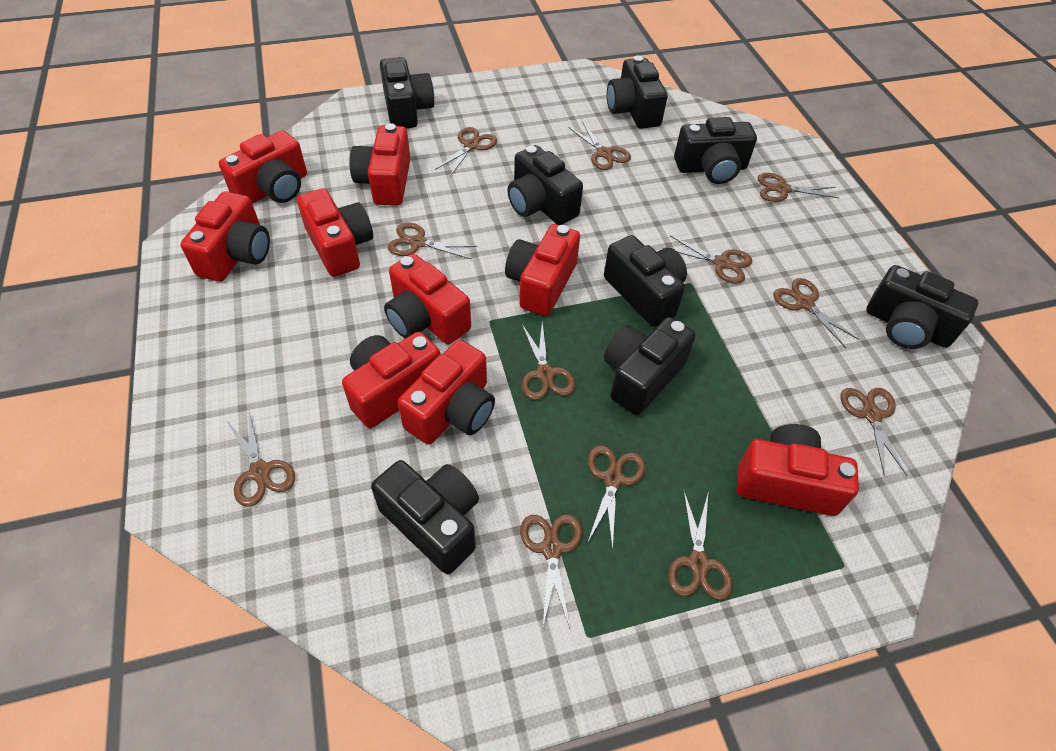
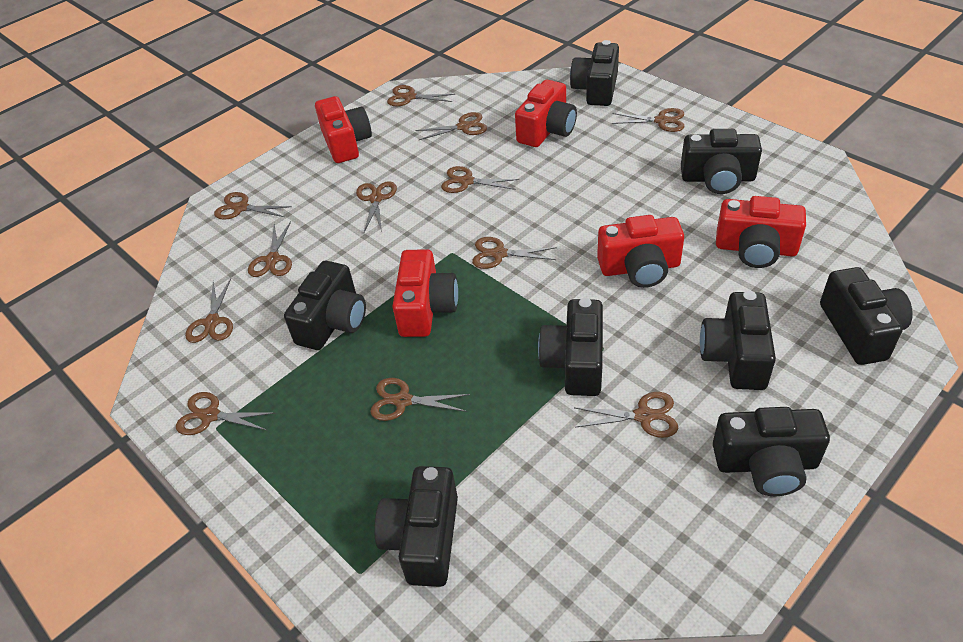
red camera: [180,191,270,282] [219,131,307,204] [297,188,373,277] [342,332,441,428] [349,123,411,205] [384,254,471,344] [398,340,495,444] [505,224,580,316] [737,424,859,516] = 9 -> [315,96,372,163] [392,249,458,337] [515,80,577,147] [597,215,684,288] [716,196,806,268] = 5

